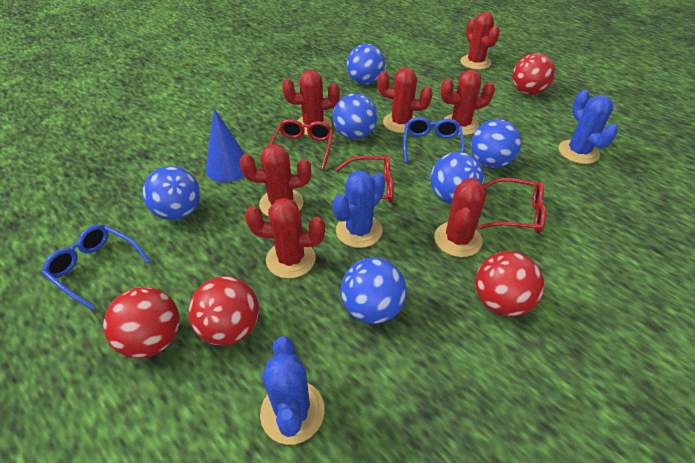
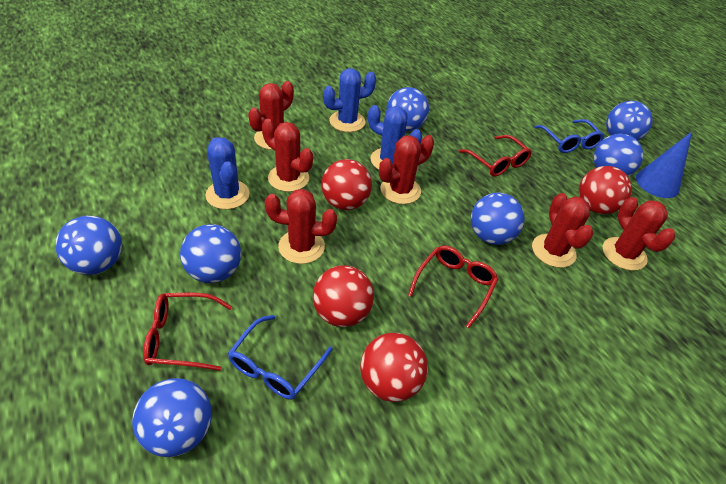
blue ball: [142,166,200,220] [333,93,377,140] [341,258,406,324] [347,44,385,85] [430,152,484,204] [471,119,521,168] = 6 -> [55,216,122,275] [132,378,212,457] [180,224,241,283] [386,87,429,131] [471,193,525,245] [594,134,643,176] [606,101,653,141] = 7
red cactus: [240,144,311,217] [245,198,325,278] [282,70,340,135] [377,68,433,133] [434,178,486,257] [441,69,495,135] [460,12,500,70] = 7 -> [248,81,294,150] [262,119,313,192] [265,189,337,264] [379,135,434,204] [532,193,593,268] [603,197,675,271] = 6

